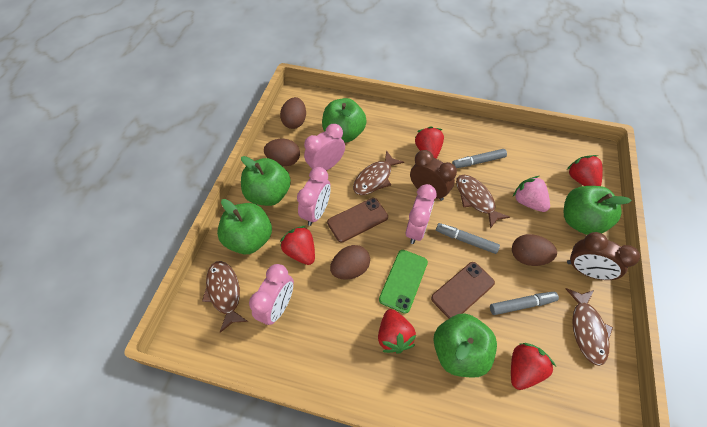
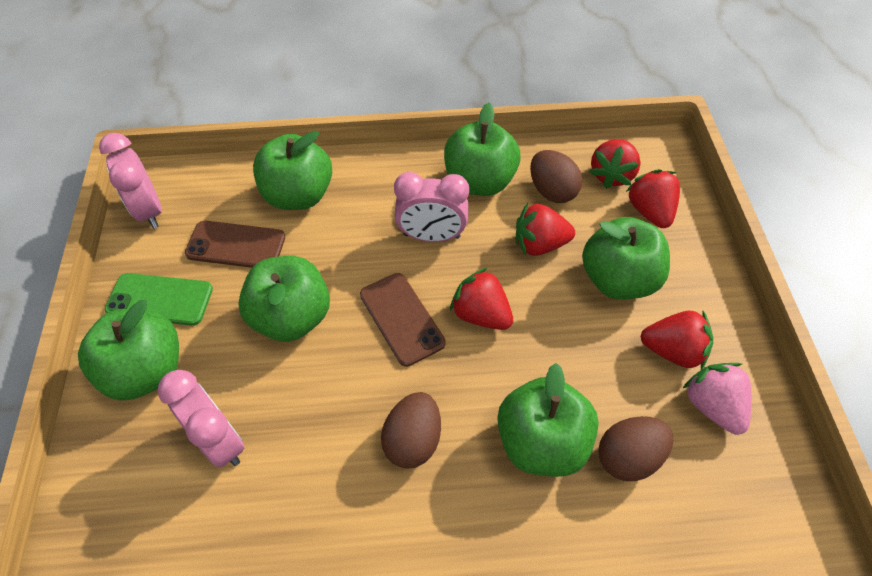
brown clock: [410,150,457,201] [567,232,640,280] = 2 -> none = 0
brown egg: [264,139,300,166] [280,97,306,129] [330,245,370,280] [512,234,557,266] = 4 -> [381,392,441,469] [530,150,583,203] [598,416,674,481] = 3
brown fish: [202,261,248,333] [353,150,404,195] [456,175,510,229] [566,288,613,366] = 4 -> none = 0
green apple: [217,199,272,254] [241,156,291,206] [322,98,367,142] [433,313,497,378] [564,186,632,235] = 5 -> [78,300,179,401] [238,256,330,342] [253,131,332,210] [444,103,521,196] [497,363,599,477] [582,217,670,300] = 6
grey marker: [436,223,500,254] [452,149,507,168] [490,292,559,315] = 3 -> none = 0
pink clock: [249,264,294,325] [297,167,331,226] [304,124,345,170] [406,184,437,244] = 4 -> [99,133,162,229] [158,370,244,468] [394,172,469,242] = 3

